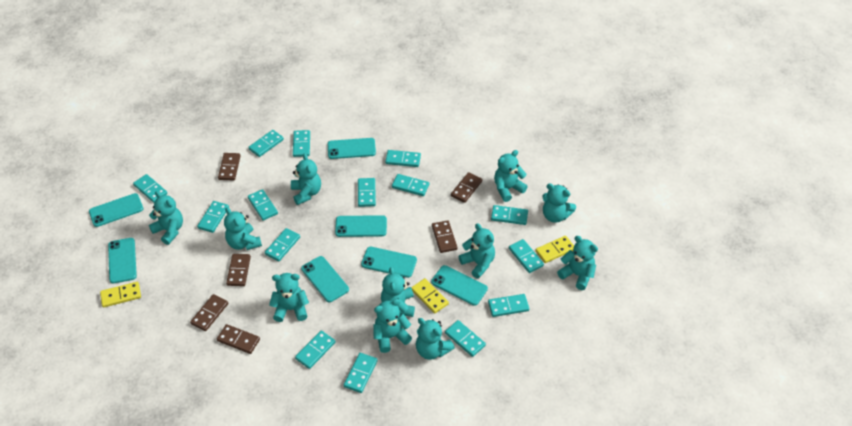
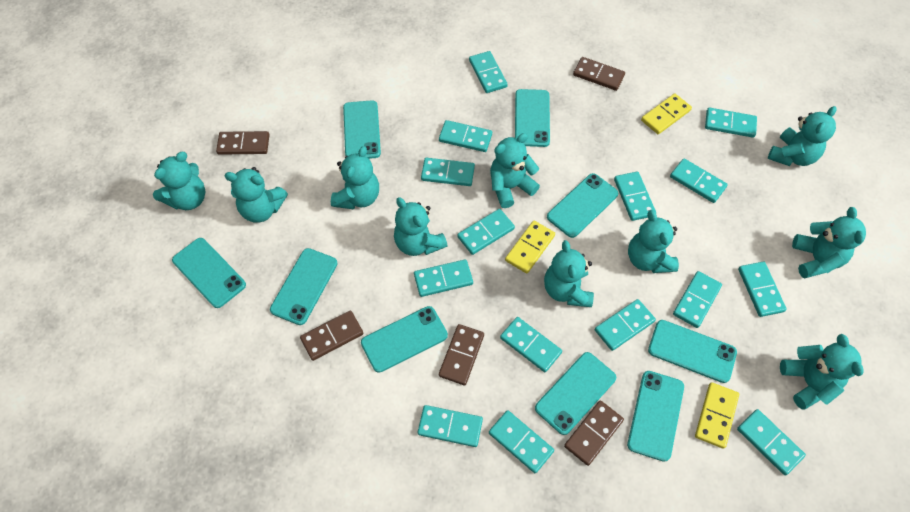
brown domino: [190,294,228,331] [217,324,260,354] [218,153,241,180] [226,254,251,286] [432,220,457,253] [451,172,482,203] = 6 -> [216,131,269,155] [300,311,363,361] [439,324,484,385] [564,401,624,466] [573,57,625,91] = 5
turquoise phone: [89,193,143,227] [108,238,137,284] [301,256,349,302] [328,138,376,159] [335,215,387,237] [361,247,417,278] [431,265,488,306] = 7 -> [172,238,246,308] [270,248,338,325] [343,100,381,159] [361,306,448,373] [515,89,550,147] [535,352,616,435] [547,173,618,238] [627,371,684,462] [648,320,737,383] = 9
turquoise teddy bear: [149,191,183,245] [224,207,262,250] [269,273,309,322] [291,153,321,205] [373,299,412,353] [381,267,415,317] [416,318,455,360] [459,223,495,279] [494,150,528,202] [542,183,576,223] [557,236,598,290] = 11 -> [153,152,206,210] [225,167,288,223] [331,146,379,209] [394,197,448,256] [490,133,540,208] [544,240,594,307] [628,210,679,273] [768,106,837,166] [780,334,864,409] [792,207,866,279] = 10

